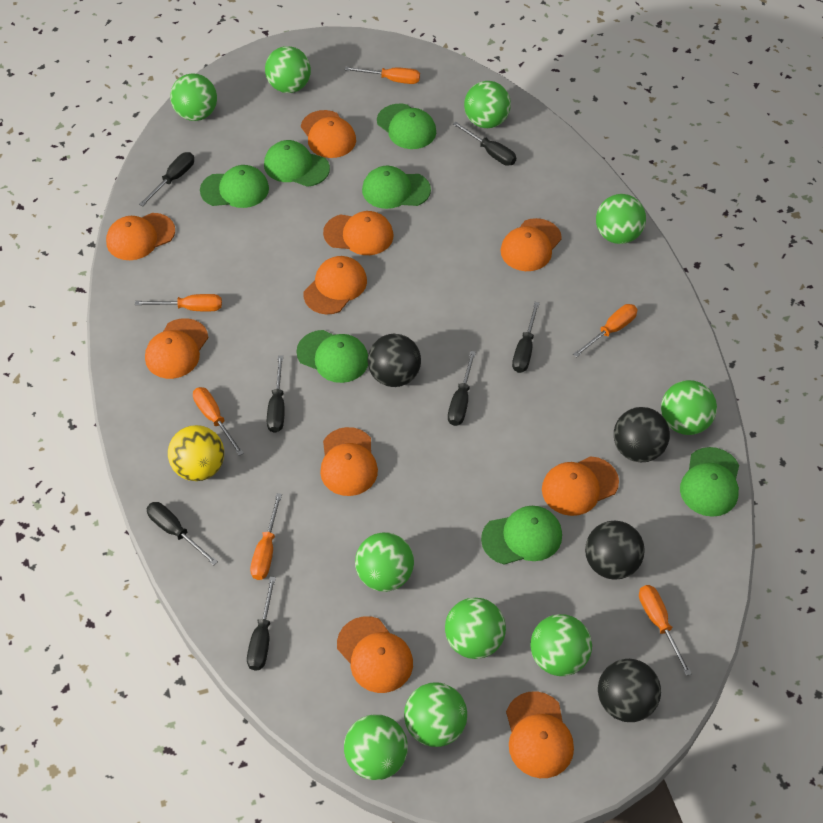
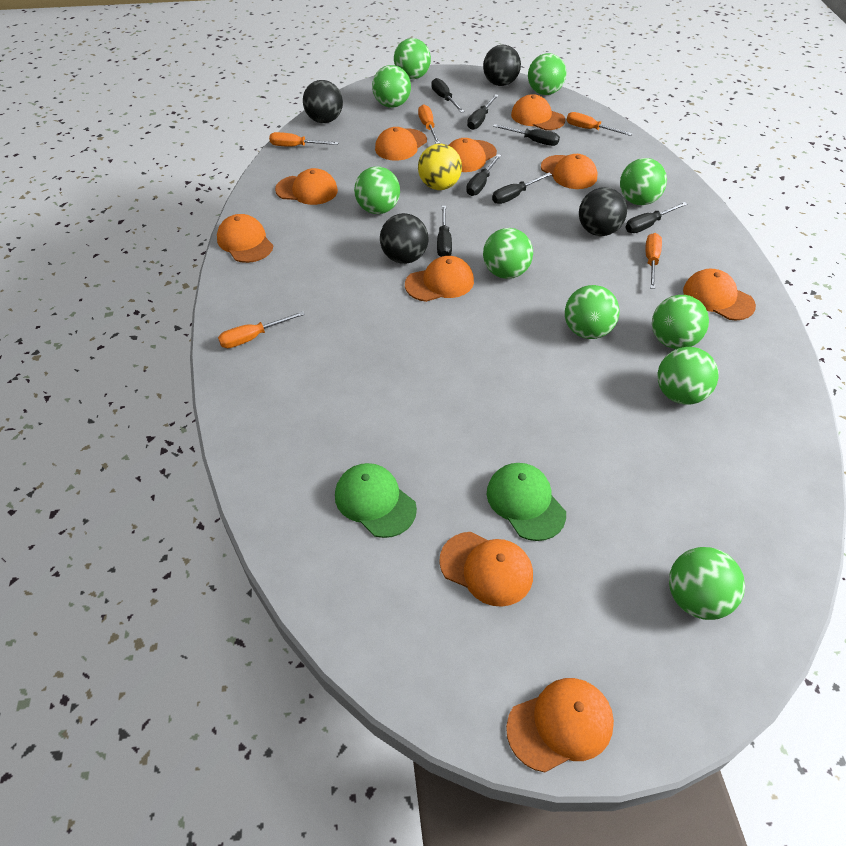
green cap: [200,165,269,208] [264,140,330,187] [296,330,368,383] [362,166,431,209] [377,104,436,149] [481,506,562,564] [680,447,739,517] = 7 -> [335,463,417,538] [487,463,566,541] = 2
orange screwdriver: [135,294,222,311] [193,387,244,456] [250,493,282,580] [345,67,420,84] [573,304,637,357] [639,585,692,676] = 6 -> [218,311,305,348] [269,132,338,147] [418,104,440,144] [567,112,632,136] [646,233,662,289] = 5

